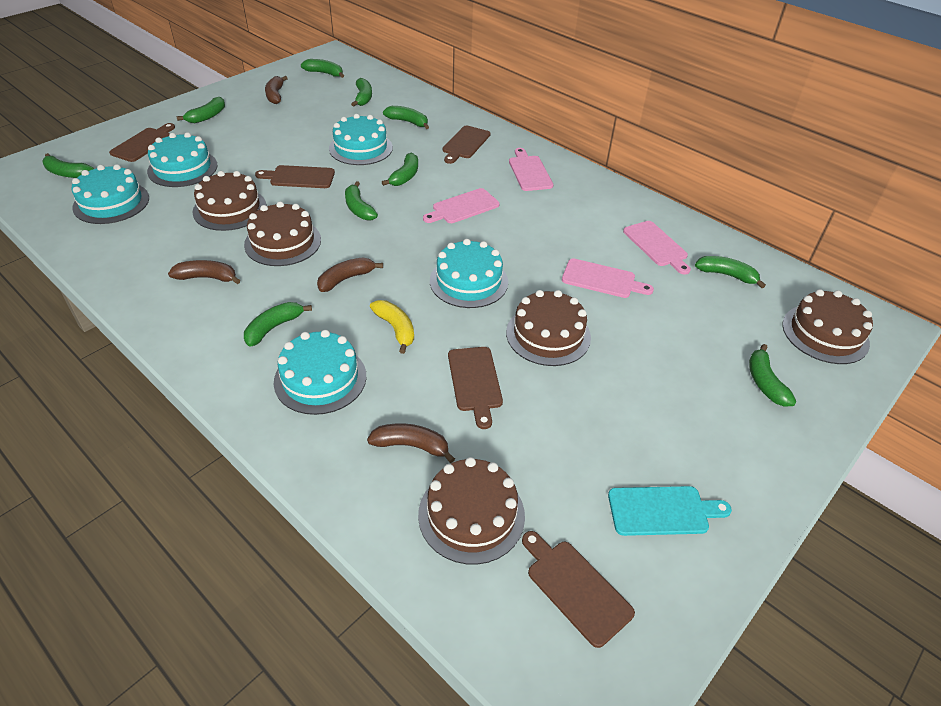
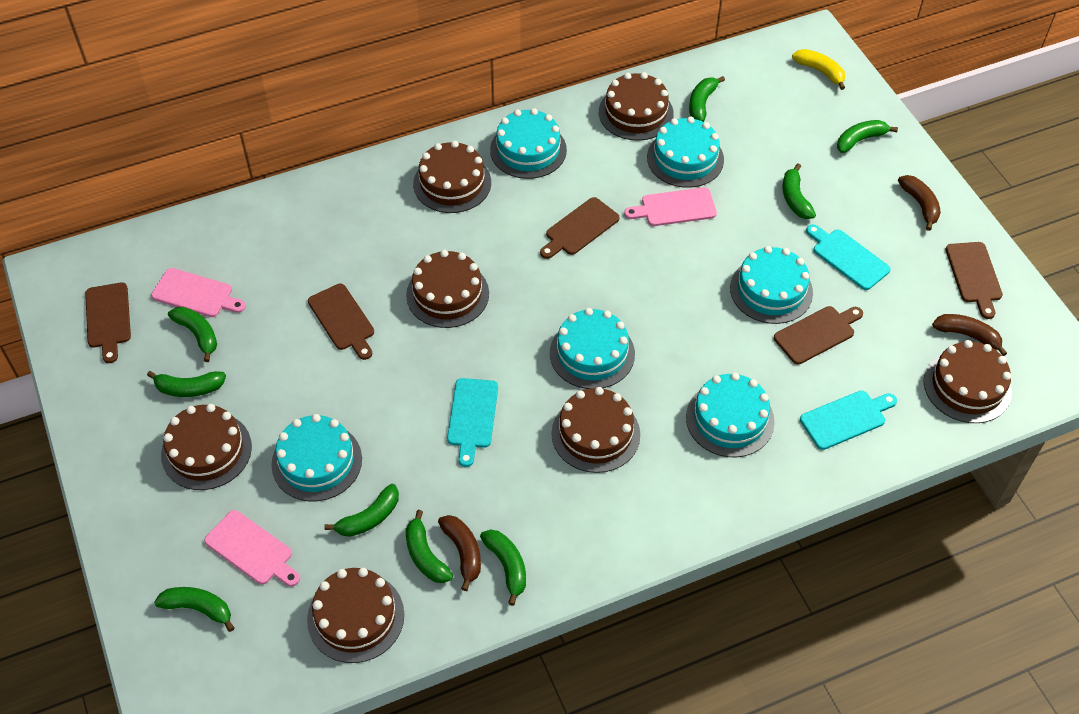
brown banana: [168,260,240,284] [265,76,288,104] [317,257,383,292] [367,423,455,463] = 4 -> [438,515,481,591] [898,175,941,231] [932,314,1007,356] = 3
brown cake: [192,171,267,231] [244,201,321,266] [418,457,525,565] [506,290,591,366] [782,289,873,364] = 5 -> [161,404,252,490] [307,568,404,663] [406,250,489,328] [413,141,491,213] [551,387,640,473] [599,72,674,141] [923,340,1012,423] = 7
green banana: [42,153,94,178] [177,97,225,123] [244,302,312,347] [301,59,344,78] [345,181,378,220] [351,78,372,107] [382,153,418,186] [383,106,429,129] [695,256,766,288] [749,344,796,407] = 10 -> [147,371,226,397] [154,587,234,632] [168,307,217,362] [324,484,399,537] [406,510,453,583] [480,530,526,606] [689,76,725,122] [783,163,816,219] [837,120,898,153] = 9
pink cutting board: [423,188,500,223] [509,148,553,191] [562,259,654,298] [623,221,691,275] = 4 -> [151,268,246,317] [204,510,300,587] [624,187,717,226] = 3
turquoise cake: [72,164,149,224] [147,132,217,187] [274,330,366,415] [329,114,393,165] [430,239,508,308] = 5 -> [271,414,362,501] [490,108,567,179] [550,308,635,389] [647,117,724,188] [686,373,775,457] [730,246,813,324] = 6
turquoise cutting board: [608,486,732,536] = 1 -> [447,378,498,467] [800,391,897,450] [806,224,891,290] = 3

